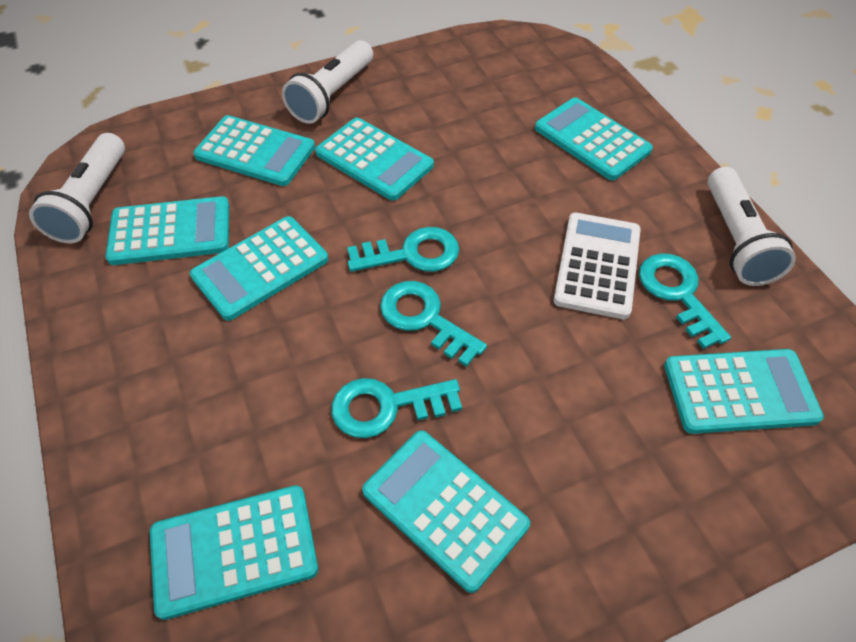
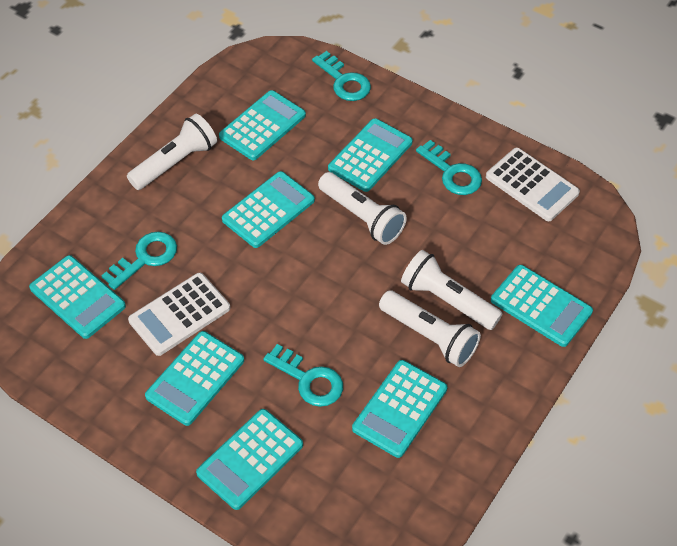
white calculator: [554,213,641,319] = 1 -> [128,273,230,356] [486,148,580,221] = 2
white flashlight: [29,133,125,243] [282,40,373,124] [708,167,796,286] = 3 -> [127,114,217,190] [318,172,407,245] [379,291,481,367] [401,250,503,330] = 4

